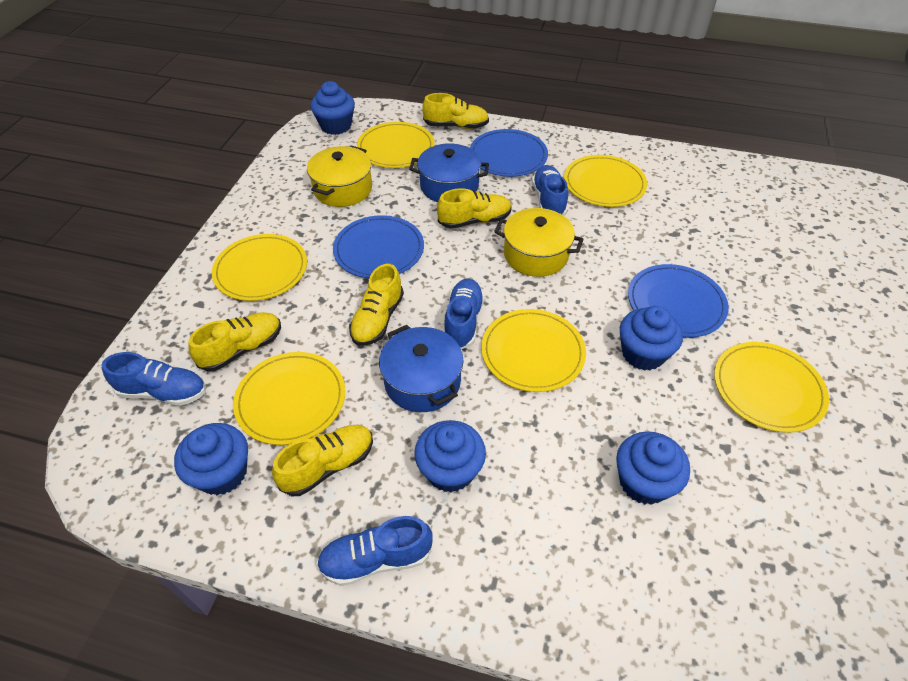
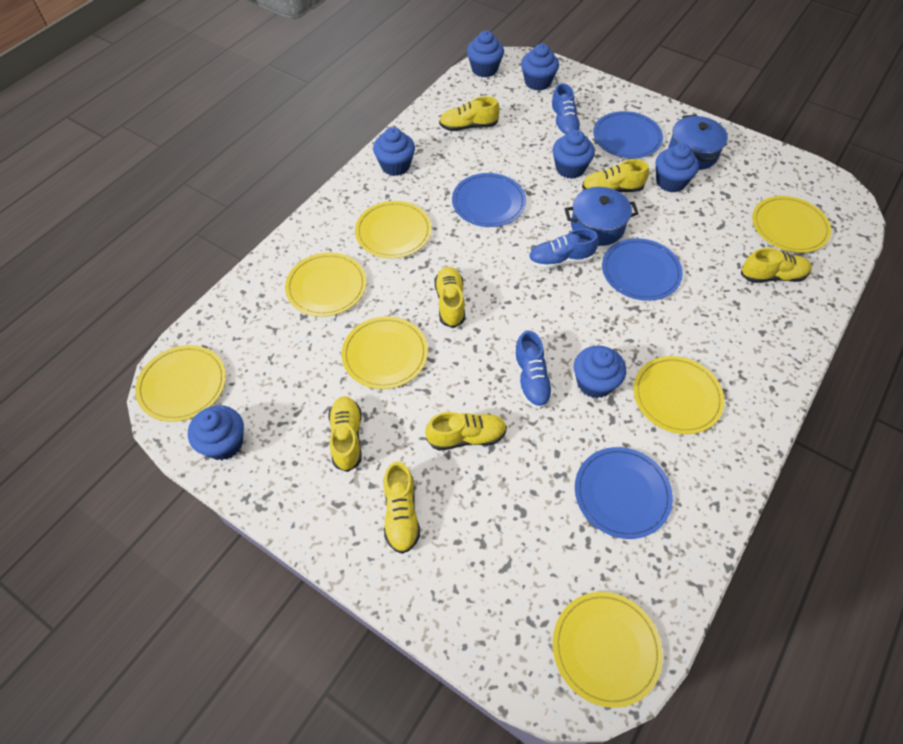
blue cupcake: [174,423,248,495] [311,81,355,135] [414,420,486,492] [616,431,690,505] [620,306,683,371] = 5 -> [188,405,244,460] [373,127,415,176] [467,31,504,77] [521,44,559,91] [553,130,595,179] [574,346,626,398] [656,143,699,193] = 7
blue plate: [333,215,424,278] [470,129,548,177] [628,264,729,338] = 3 -> [452,173,526,227] [575,447,673,539] [593,111,663,158] [602,238,683,301] = 4
blue shoe: [101,352,206,406] [316,516,433,586] [444,279,484,349] [532,165,568,216] = 4 -> [513,331,554,409] [528,228,598,269] [550,83,582,137] = 3
yellow plate: [212,234,307,301] [233,352,345,445] [357,122,435,168] [481,309,586,392] [564,155,647,207] [714,342,829,433] = 6 -> [135,345,226,422] [285,252,366,317] [342,316,428,389] [355,201,432,258] [553,592,663,708] [633,356,724,434] [752,196,831,253] = 7
yellow pot: [307,146,372,207] [494,208,584,277] = 2 -> none = 0
yellow shoe: [188,312,281,372] [272,425,373,496] [349,264,404,346] [422,93,489,129] [437,188,512,229] = 5 -> [329,396,362,472] [384,461,420,554] [425,412,507,451] [434,267,465,328] [439,96,500,131] [582,159,649,192] [741,248,812,283] = 7

